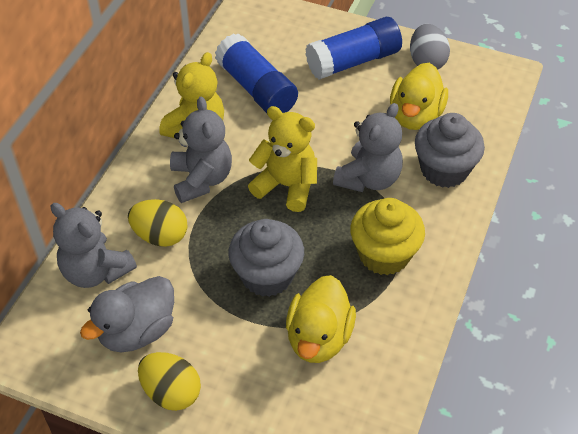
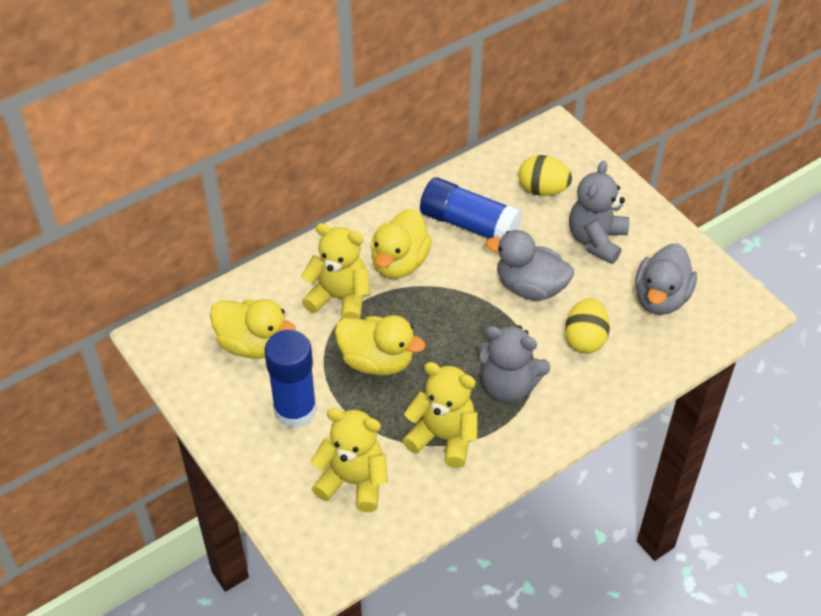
grey cupcake: [228,219,304,297] [415,113,485,188] = 2 -> none = 0
grey duck: [80,276,174,352] = 1 -> [486,230,574,301] [635,243,697,315] = 2
grey egg: [410,24,450,70] = 1 -> none = 0
grey teddy bear: [51,203,137,288] [170,96,232,203] [333,103,403,192] = 3 -> [477,325,551,403] [569,161,629,264] = 2
yellow cupcake: [350,198,425,275] = 1 -> none = 0
yellow duck: [286,275,356,363] [390,63,448,130] = 2 -> [210,299,296,359] [335,315,426,375] [371,209,432,279] = 3
yellow teddy bear: [159,52,224,138] [248,106,317,212] = 2 -> [301,223,370,319] [310,408,388,512] [403,362,477,468] = 3

